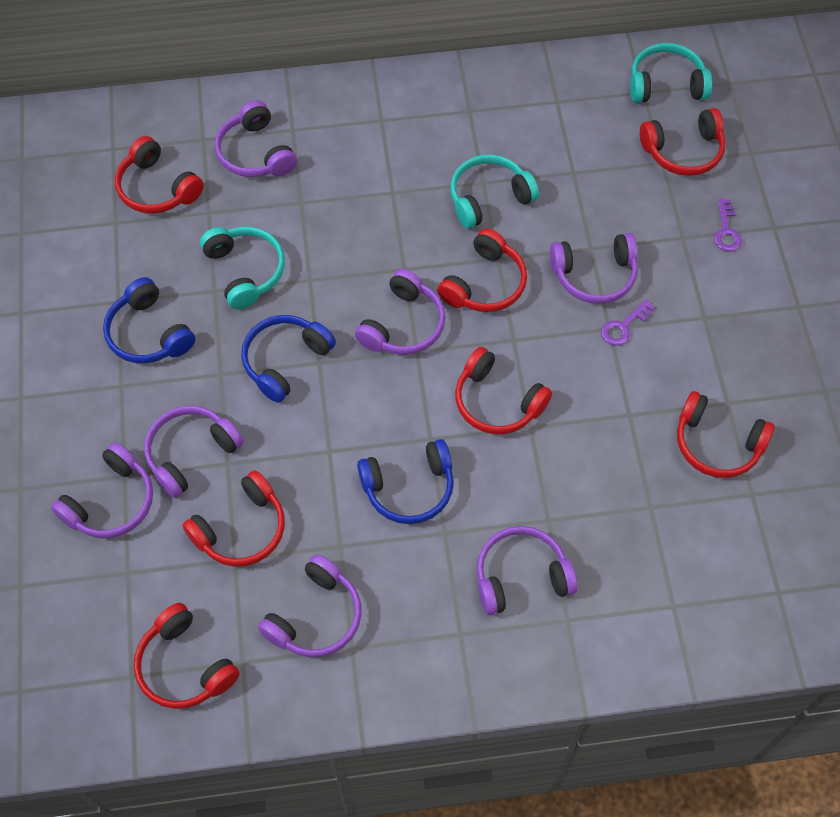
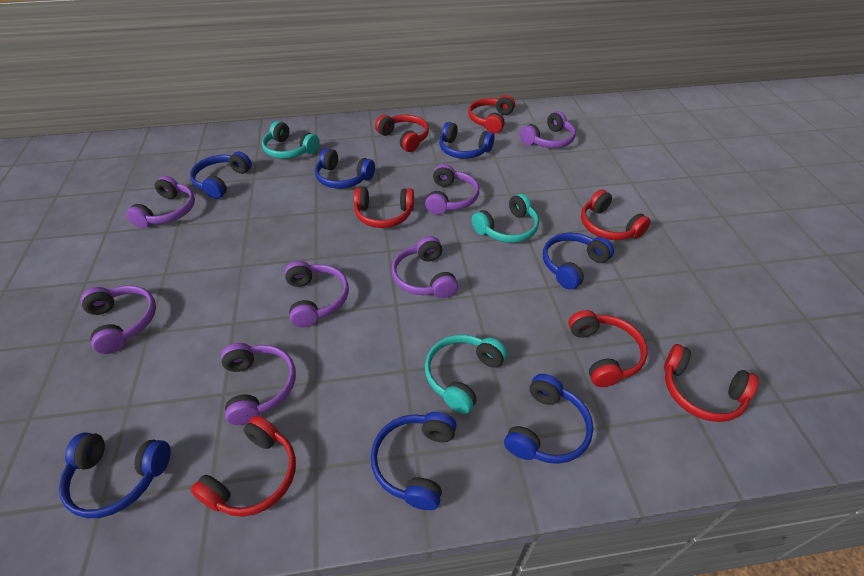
blue headphones: [103,277,195,363] [241,315,336,403] [357,439,454,524] = 3 -> [59,432,171,518] [190,151,252,199] [315,148,375,188] [371,412,457,510] [439,122,495,159] [504,374,593,464] [543,233,614,290] = 7
purple key: [601,299,655,346] [714,199,742,252] = 2 -> none = 0

